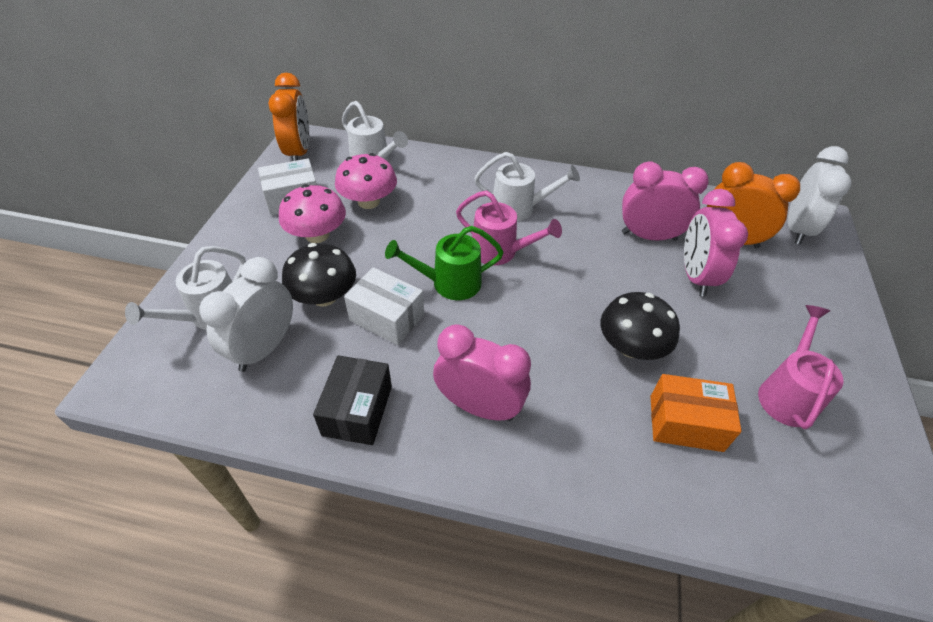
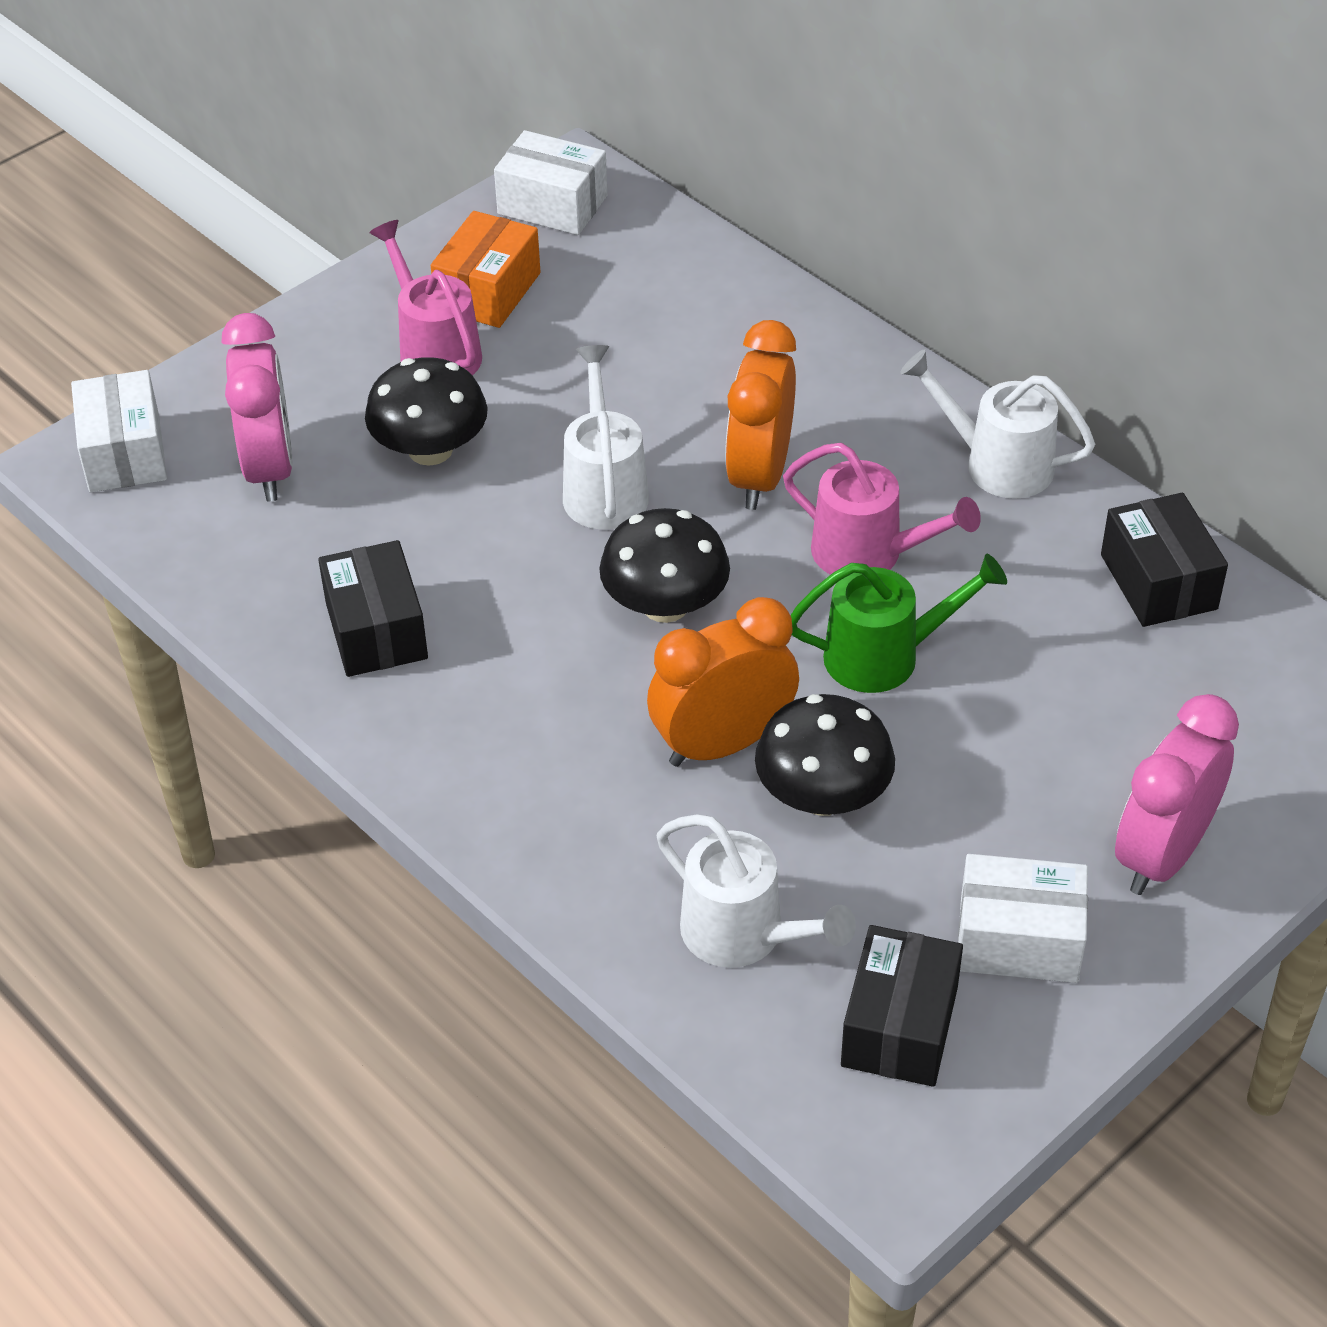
black box: [313,355,392,445] = 1 -> [318,540,428,677] [841,925,963,1087] [1101,493,1228,627] = 3
black mushroom: [282,243,356,307] [600,292,680,360] = 2 -> [365,357,488,466] [599,508,730,623] [755,694,895,816] = 3
pink clock: [433,324,531,421] [622,161,709,241] [684,189,748,296] = 3 -> [221,313,293,501] [1115,694,1239,895] = 2
pink mushroom: [279,184,346,243] [335,153,397,209] = 2 -> none = 0
white box: [258,159,317,216] [344,267,424,345] = 2 -> [71,370,167,493] [494,130,608,235] [958,854,1088,983] = 3
white clock: [199,257,293,372] [788,146,851,245] = 2 -> none = 0

